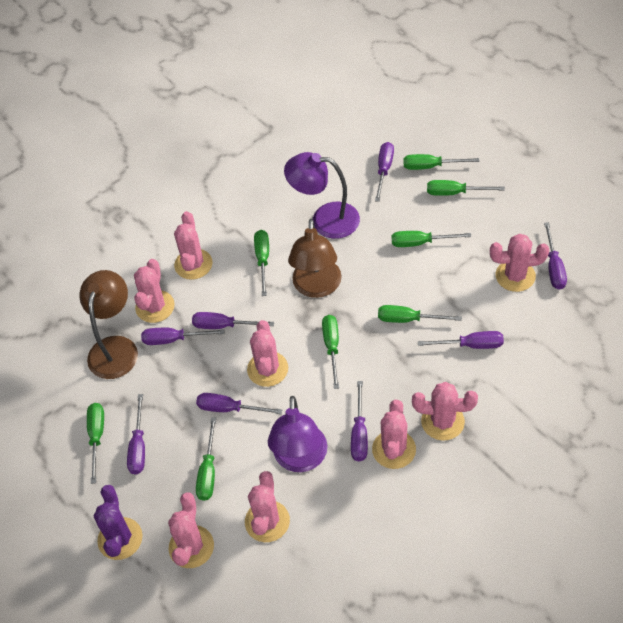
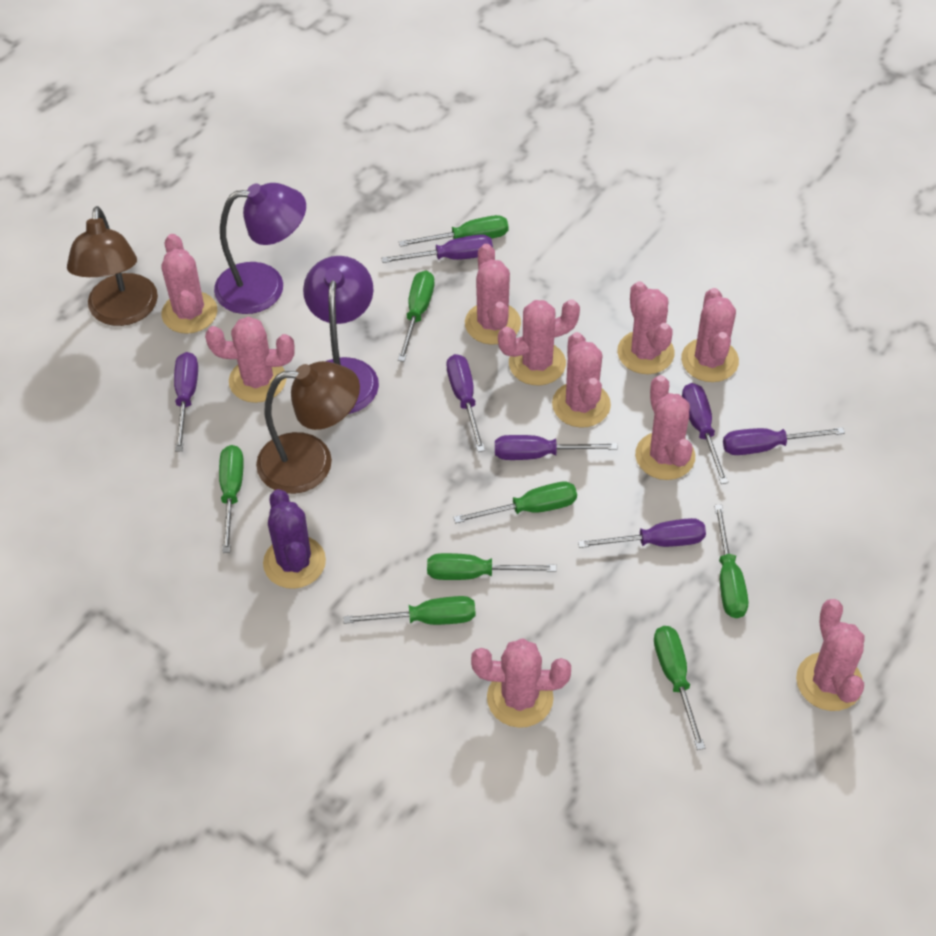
pink cactus: [134,259,175,323] [168,492,214,568] [174,211,213,280] [245,471,290,542] [247,320,288,387] [372,400,416,469] [412,382,478,441] [490,234,549,292] = 8 -> [161,234,217,334] [205,317,295,403] [465,244,521,345] [471,638,571,728] [498,299,580,385] [552,332,611,428] [617,281,675,374] [635,375,695,480] [681,288,739,382] [796,599,865,711] = 10
purple screwdriver: [127,394,145,474] [141,328,224,345] [192,312,274,329] [196,393,282,414] [351,381,368,462] [375,142,394,202] [418,331,504,349] [544,222,567,290] = 8 -> [174,352,198,452] [381,234,493,263] [447,354,485,452] [495,435,618,460] [578,518,706,548] [682,383,728,484] [723,427,845,455] = 7

